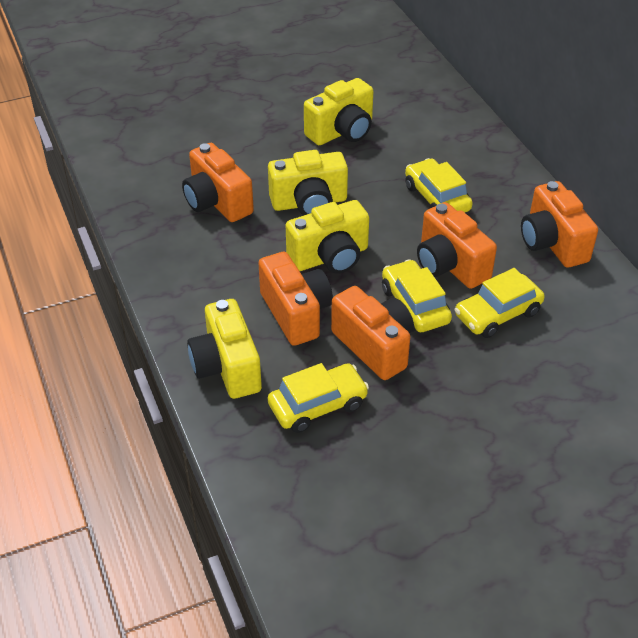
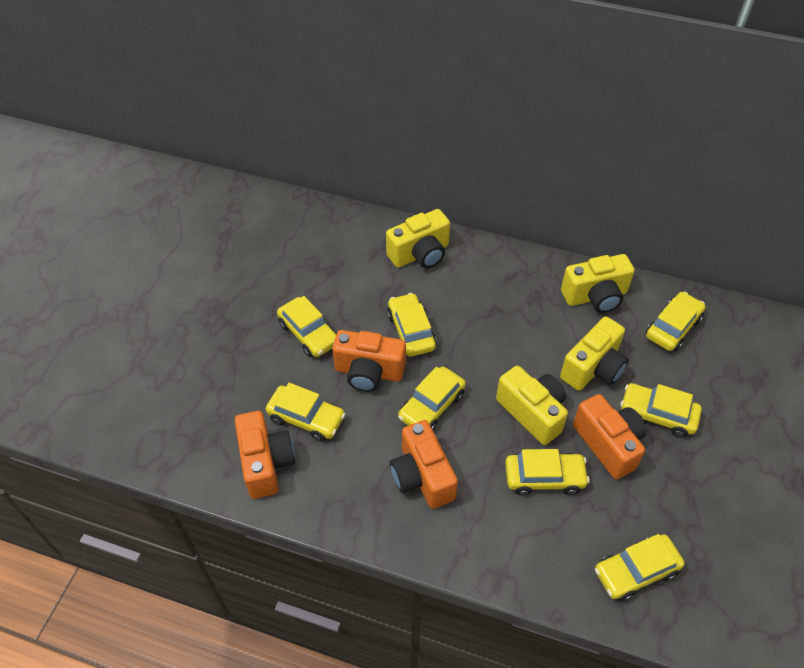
orange camera: [182,143,254,222] [259,252,333,346] [331,286,413,380] [417,202,497,289] [521,181,598,268] = 5 -> [235,411,295,499] [332,330,406,392] [390,420,458,509] [573,394,646,479] = 4
yellow car: [268,363,369,433] [382,259,452,332] [405,158,473,212] [455,268,545,338] = 4 -> [266,383,345,442] [277,296,337,357] [387,293,437,356] [398,367,466,430] [505,449,590,496] [595,534,685,601] [621,383,702,437] [646,292,706,351] = 8

